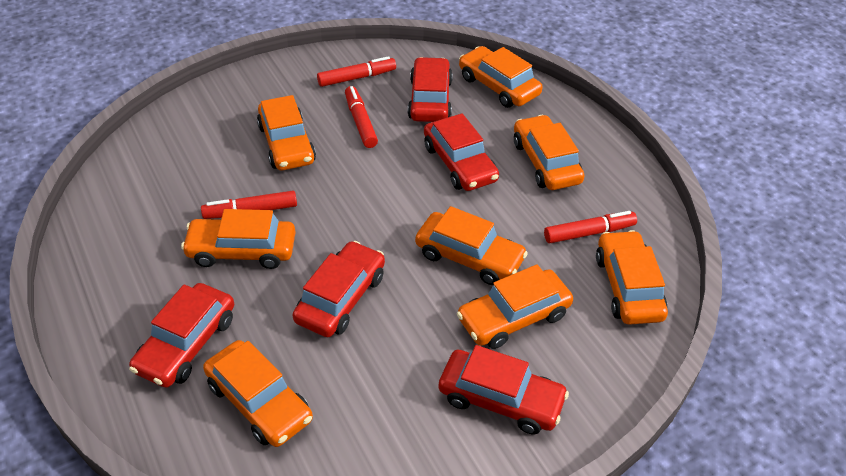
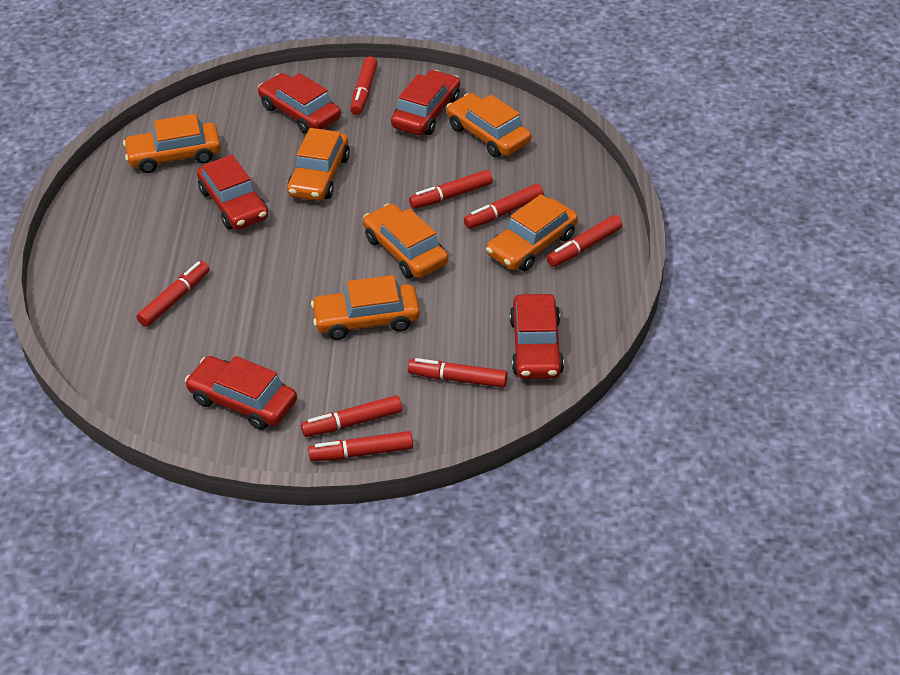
orange car: [181,209,295,269] [203,340,313,447] [257,95,316,170] [415,206,528,285] [457,264,573,349] [459,46,543,108] [514,115,584,190] [596,230,668,325] = 8 -> [123,114,221,173] [287,128,350,201] [311,275,420,340] [363,204,448,278] [447,93,531,157] [486,194,578,271] = 6
red marker: [201,191,297,219] [317,56,396,87] [345,86,378,148] [544,211,637,243] = 4 -> [136,261,210,327] [301,395,402,437] [308,431,413,461] [350,56,378,115] [408,358,508,388] [409,170,493,209] [464,184,544,229] [547,215,622,267] = 8

